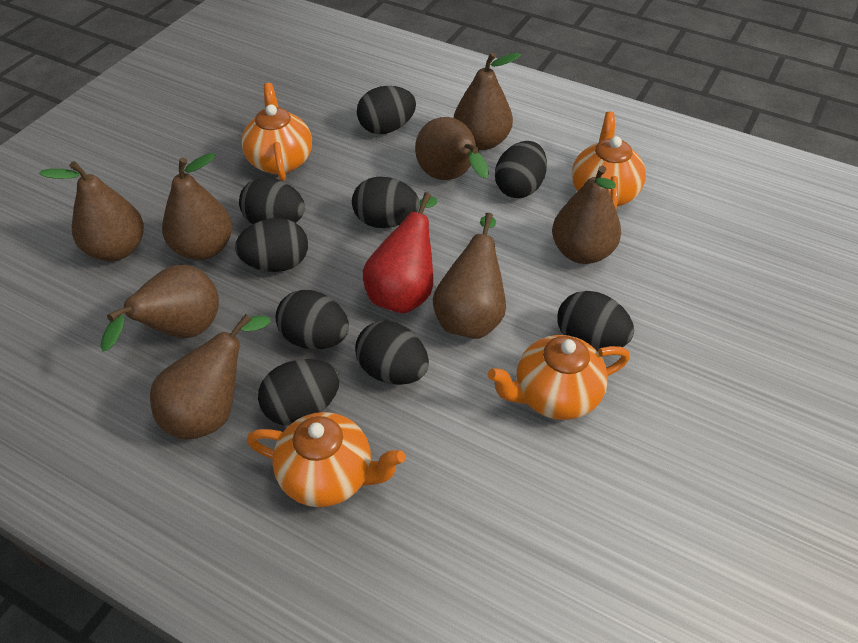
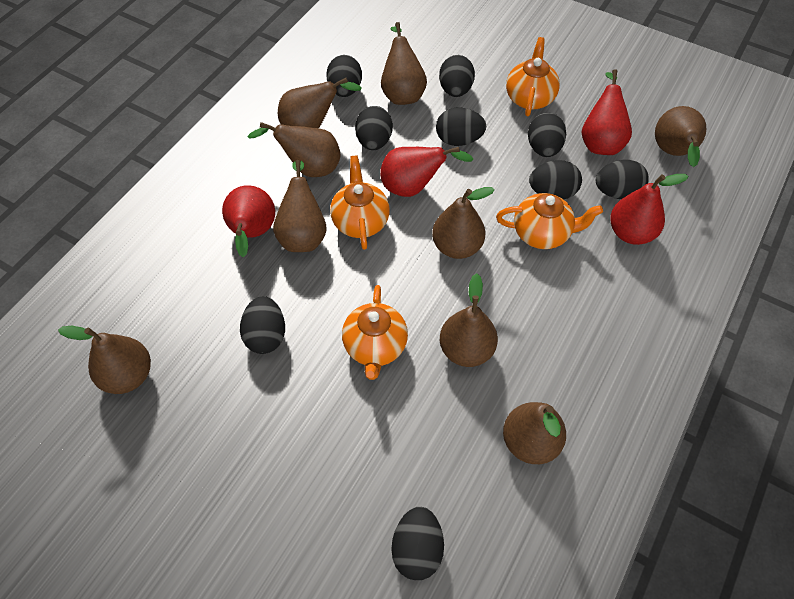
brown pear: [39,161,144,261] [100,265,219,352] [150,314,271,440] [162,153,232,260] [415,117,489,180] [433,213,506,339] [454,52,521,150] [552,166,621,264] = 8 -> [58,326,151,394] [247,122,340,177] [273,160,327,252] [278,78,362,128] [381,22,427,105] [432,187,495,259] [440,273,498,367] [503,402,566,464] [655,106,706,167] = 9
red pear: [363,192,437,313] = 1 -> [222,185,275,257] [380,147,473,197] [581,69,632,155] [610,174,689,245] = 4

